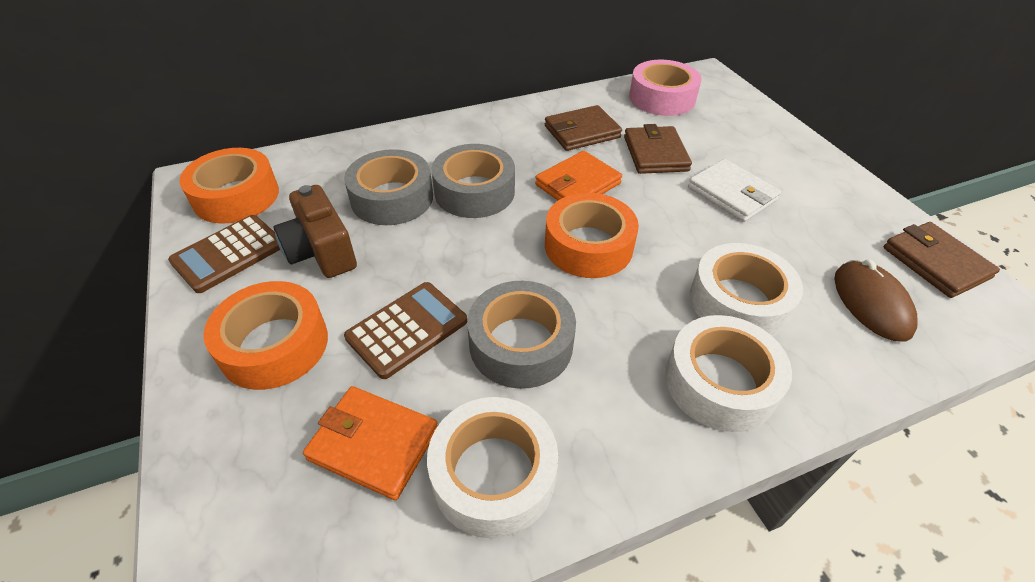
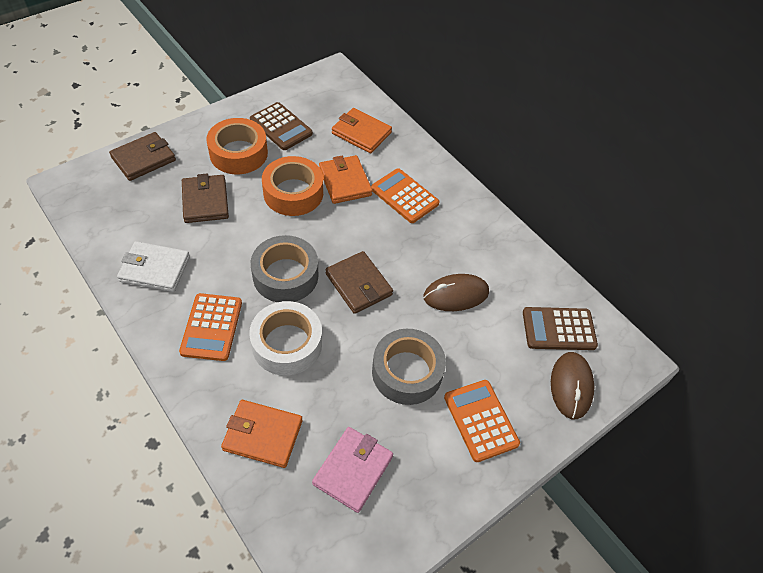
brown camera: [274,185,357,278] = 1 -> none = 0
brown mouse: [834,260,918,342] = 1 -> [424,274,489,311] [551,352,594,419] = 2
grey tape: [344,149,433,225] [431,144,515,218] [467,281,576,389] = 3 -> [251,235,318,302] [372,329,446,405] = 2
orange calculator: none = 0 -> [179,293,242,361] [371,168,440,223] [444,380,520,462] = 3
orange tape: [179,148,279,224] [203,281,328,390] [545,193,639,278] = 3 -> [206,118,268,174] [262,156,323,216] = 2
orange wallet: [303,386,438,500] [535,151,622,200] = 2 -> [221,400,303,468] [319,155,372,204] [332,108,392,153] = 3
pink tape: [629,60,701,116] = 1 -> none = 0
pink wallet: none = 0 -> [312,427,393,513] = 1
white tape: [427,397,558,538] [665,315,792,432] [690,243,803,337] = 3 -> [249,301,322,376] = 1

